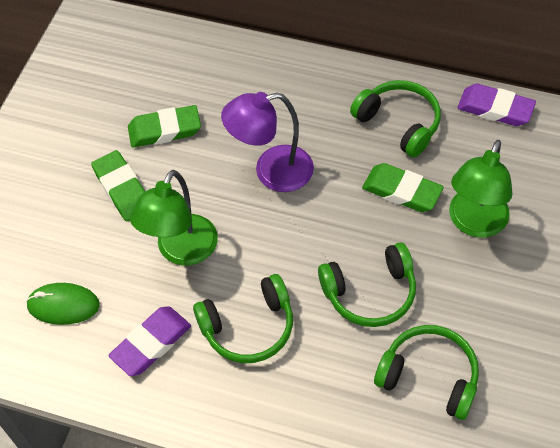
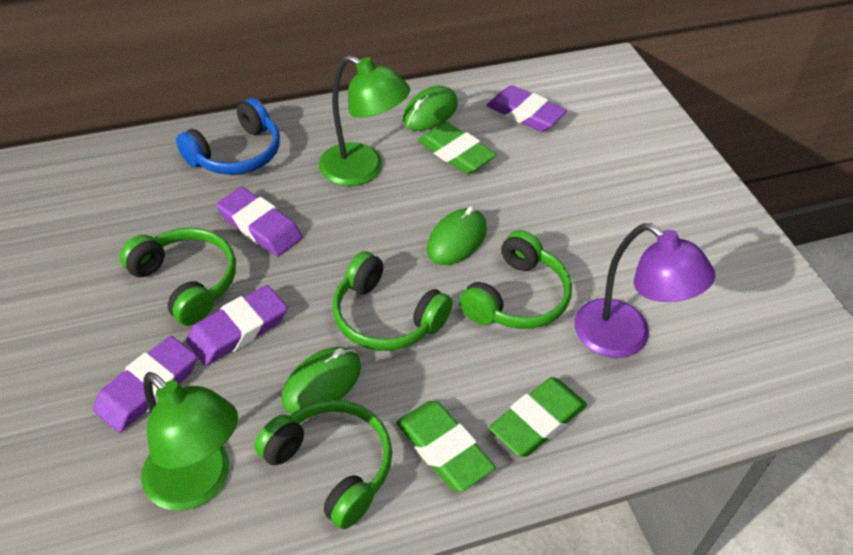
blue headphones: none = 0 -> [176,98,280,175] = 1
green mouse: [26,283,100,325] = 1 -> [282,347,361,414] [403,86,458,131] [427,206,487,265] = 3
purple eraser: [108,306,191,376] [457,84,536,126] = 2 -> [93,336,197,433] [186,285,288,365] [216,187,303,256] [487,85,567,131] = 4

